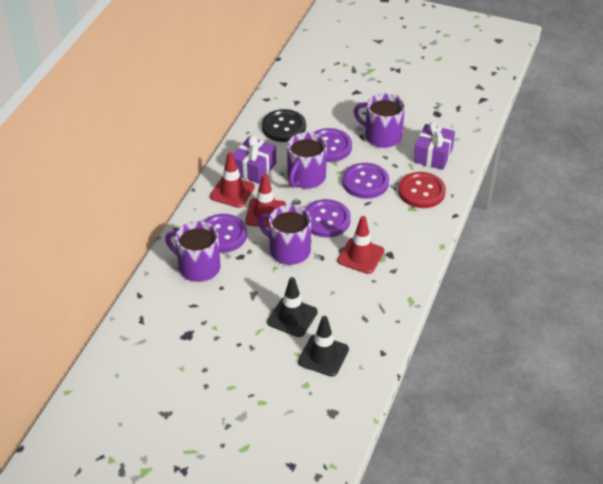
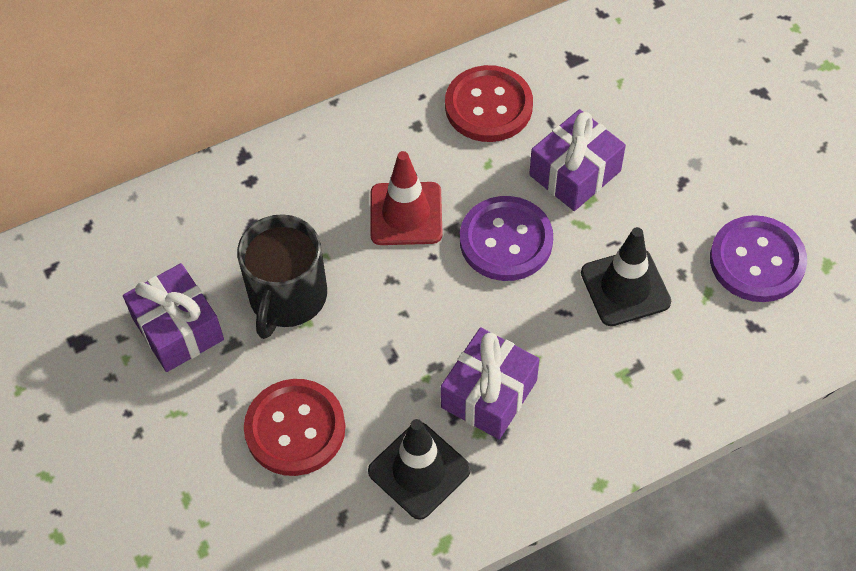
black button: [262,109,306,142] = 1 -> none = 0
black mug: none = 0 -> [237,214,327,339] = 1
purple button: [204,214,247,253] [305,199,351,237] [313,128,352,162] [342,163,389,199] = 4 -> [460,196,553,281] [710,215,807,302] = 2
purple gift: [233,135,276,184] [414,122,455,169] = 2 -> [123,263,224,372] [441,327,540,439] [529,109,626,211] = 3
purple mug: [165,221,220,282] [258,205,311,265] [287,132,327,189] [354,93,405,148] = 4 -> none = 0
red button: [398,172,446,208] = 1 -> [244,379,345,476] [445,65,533,142] = 2
red traffic cone: [210,152,255,208] [245,173,286,227] [337,216,385,274] = 3 -> [370,151,443,245] = 1

